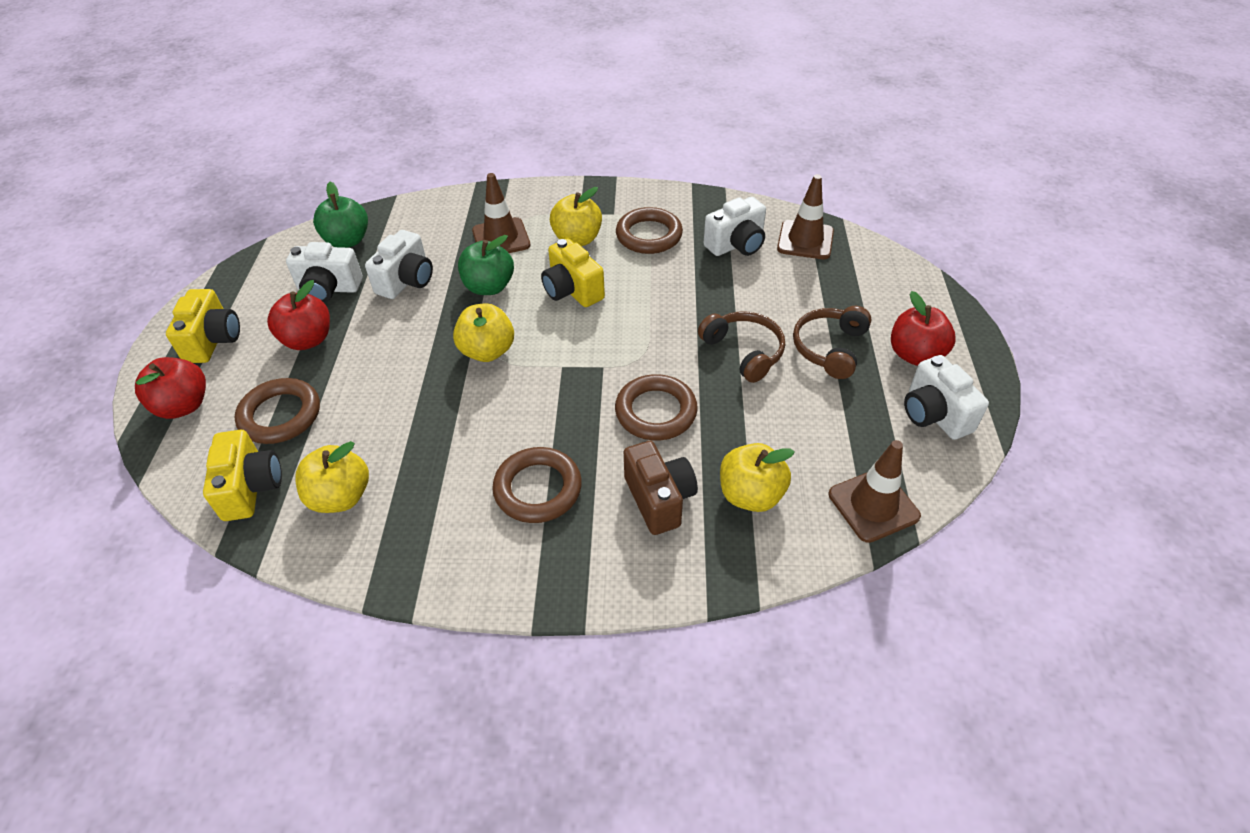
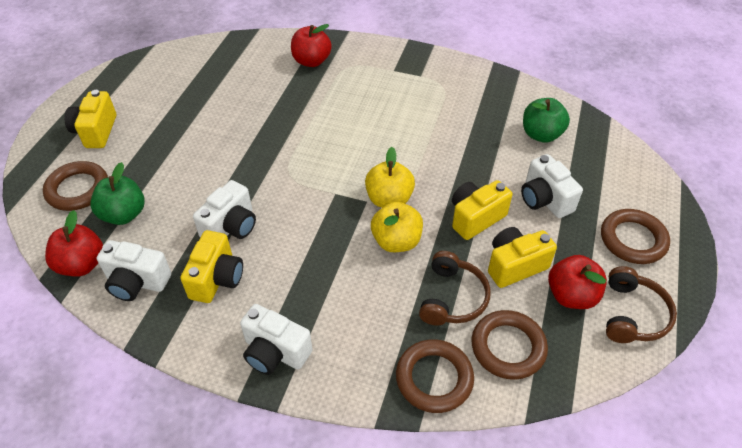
brown camera: [624,441,698,535] = 1 -> none = 0
brown traffic cone: [472,173,530,253] [777,174,834,259] [829,440,921,543] = 3 -> none = 0
yellow apple: [295,441,369,513] [453,303,514,362] [550,187,602,246] [720,443,795,512] = 4 -> [365,147,415,208] [371,202,423,252] = 2
yellow camera: [166,289,240,363] [203,430,282,521] [541,239,605,307] = 3 -> [65,90,116,148] [180,230,243,303] [452,180,513,240] [488,227,557,288] = 4

